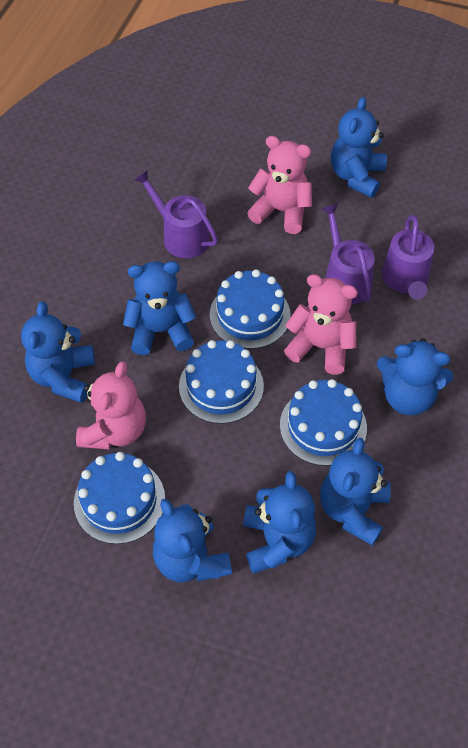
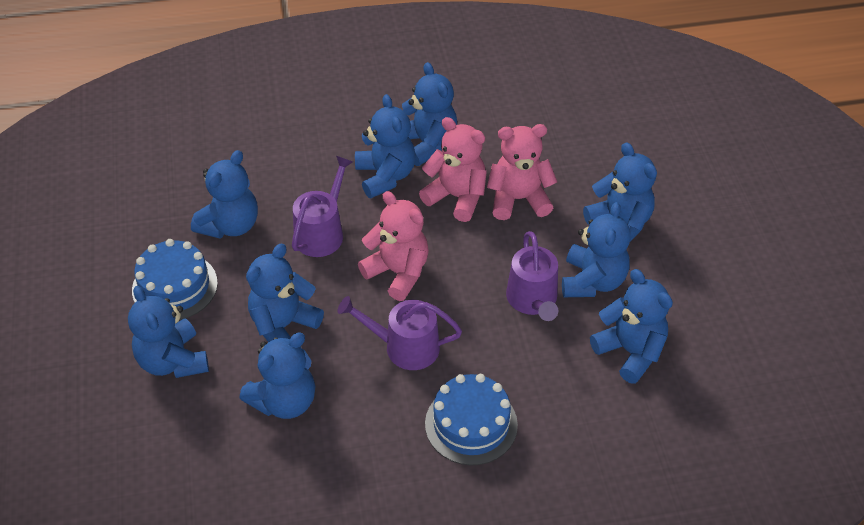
blue cake: [74,452,165,544] [179,340,264,424] [210,269,291,349] [280,379,367,466] = 4 -> [132,239,218,320] [425,374,518,465] = 2
blue teddy bear: [21,301,95,403] [123,261,196,355] [153,499,232,582] [243,471,316,574] [320,437,391,546] [331,97,387,198] [377,338,453,415] = 7 -> [128,286,209,378] [191,150,258,239] [239,333,315,419] [246,243,324,342] [355,94,416,198] [402,62,457,166] [562,202,631,297] [583,142,657,242] [590,269,673,384] = 9

